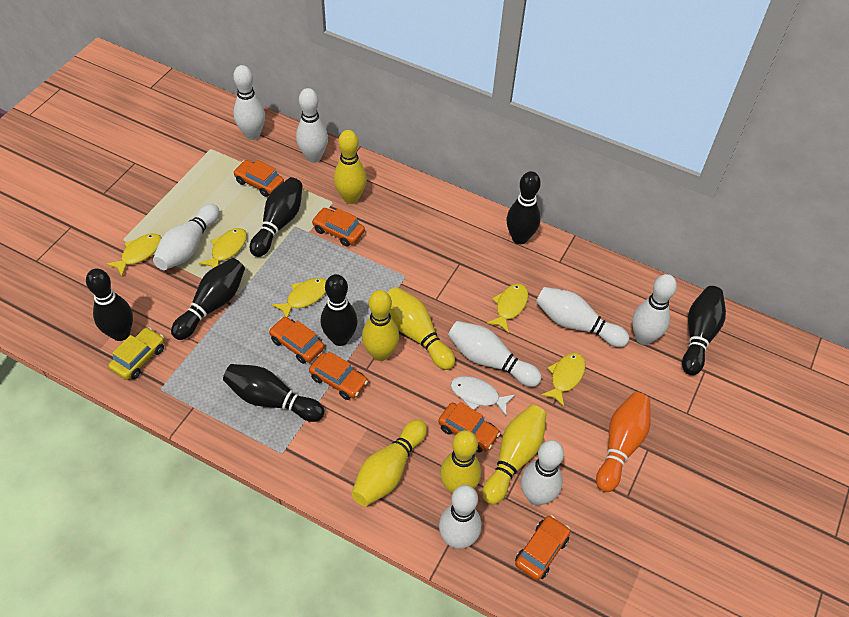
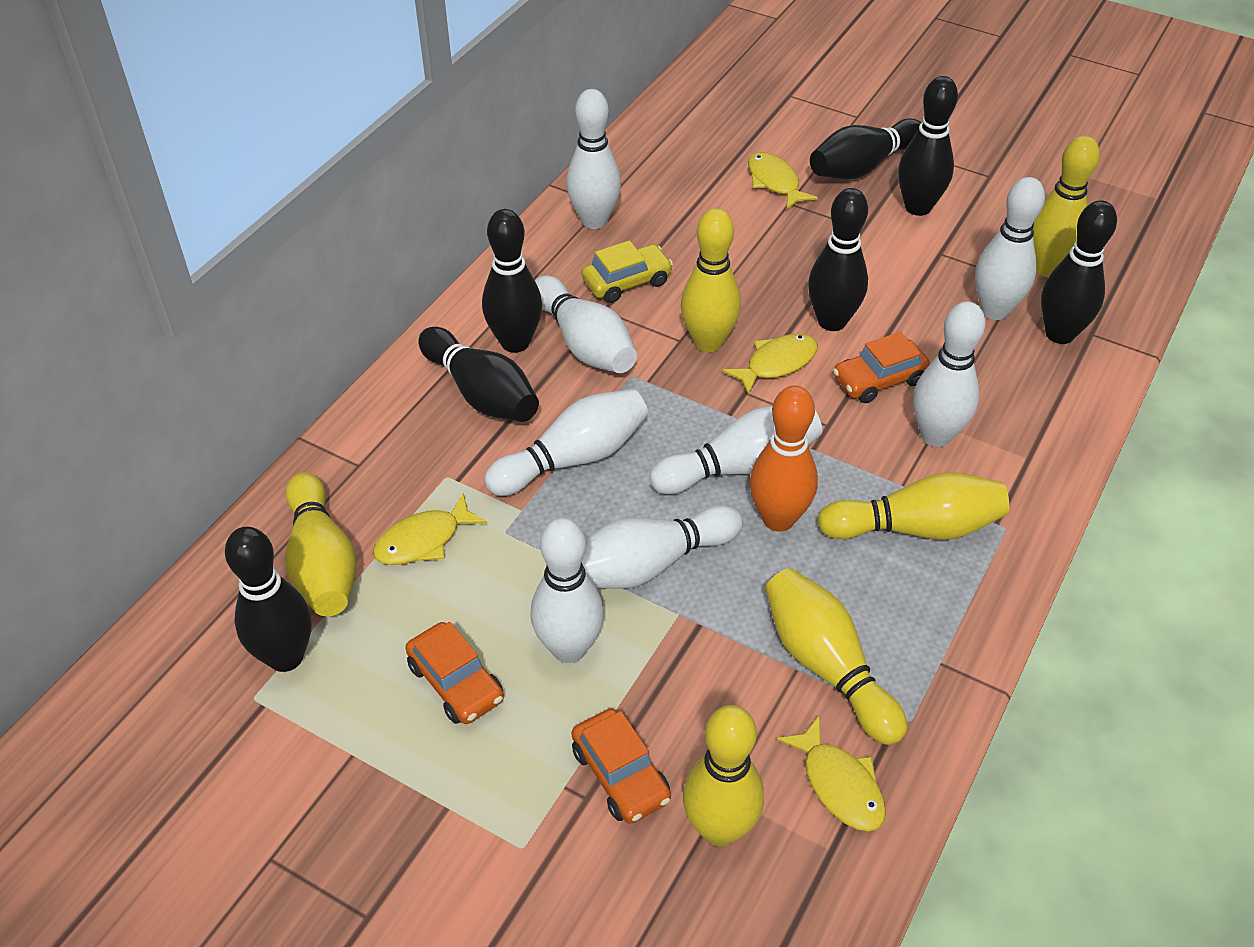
orange car: [233,160,284,197] [269,317,325,364] [309,351,368,400] [312,208,365,246] [438,402,500,453] [515,515,570,581] = 6 -> [405,622,504,724] [572,708,671,824] [833,332,930,403] = 3
white fish: [451,376,515,416] = 1 -> none = 0
yellow fish: [106,234,161,276] [199,228,247,268] [272,278,327,317] [486,284,529,333] [541,353,586,407] = 5 -> [373,493,487,565] [722,333,818,395] [748,152,818,210] [777,716,886,832] = 4

